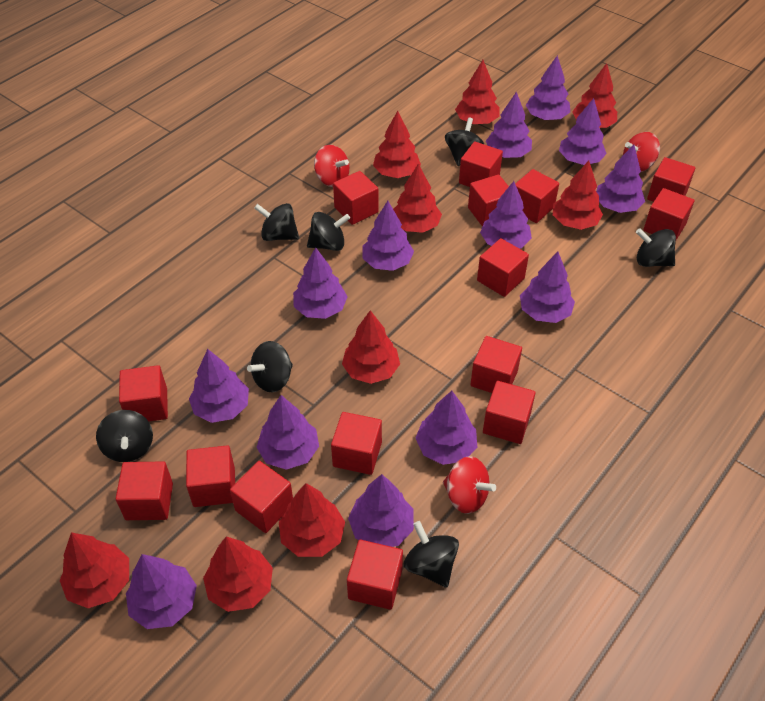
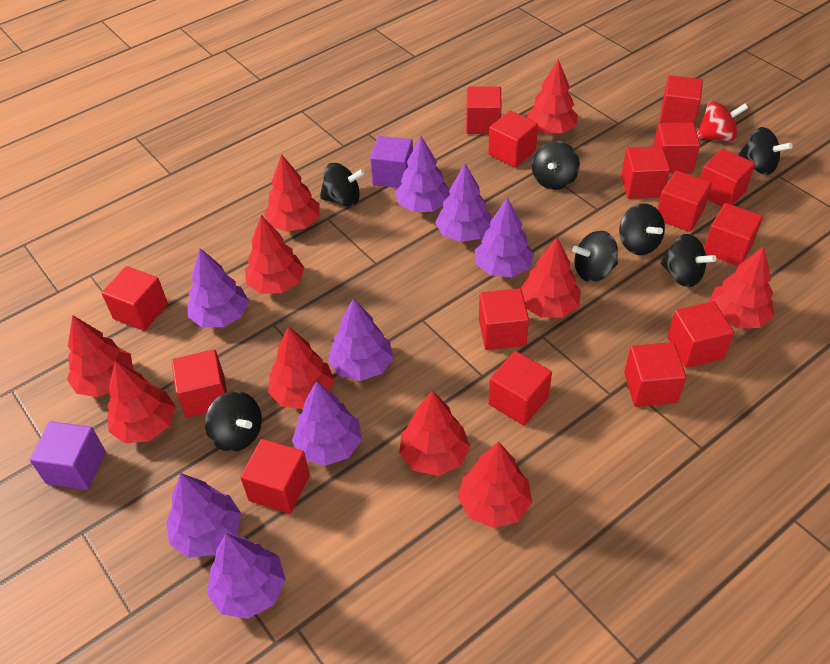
purple cube: none = 0 -> [30,421,106,490] [370,136,413,188] = 2
purple tree: [126,554,197,629] [189,349,249,423] [256,395,319,470] [293,247,348,319] [348,474,414,547] [362,201,414,271] [416,391,477,465] [480,181,532,249] [486,92,532,158] [520,252,575,323] [526,55,570,120] [559,98,607,165] [596,145,645,213] = 13 -> [166,473,241,558] [188,248,249,327] [207,533,286,619] [292,381,362,466] [328,298,394,381] [395,136,450,212] [435,164,492,242] [475,197,534,277] = 8
red spinning top: [314,145,350,187] [443,456,496,514] [623,132,660,172] = 3 -> [697,101,748,142] = 1
red tree: [60,532,129,608] [203,536,273,612] [279,483,345,557] [342,310,400,384] [373,111,421,178] [393,163,442,233] [455,60,500,124] [553,161,603,230] [572,63,617,128] = 9 -> [67,315,133,397] [107,361,176,443] [245,215,304,294] [264,154,320,232] [268,326,335,409] [399,391,470,476] [458,442,532,528] [521,237,581,318] [527,59,578,133] [709,246,774,328] = 10

